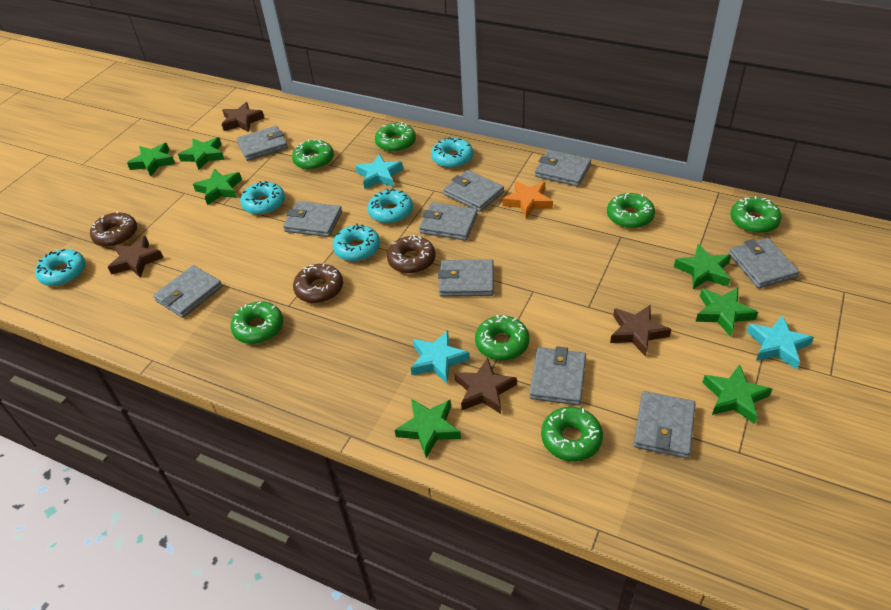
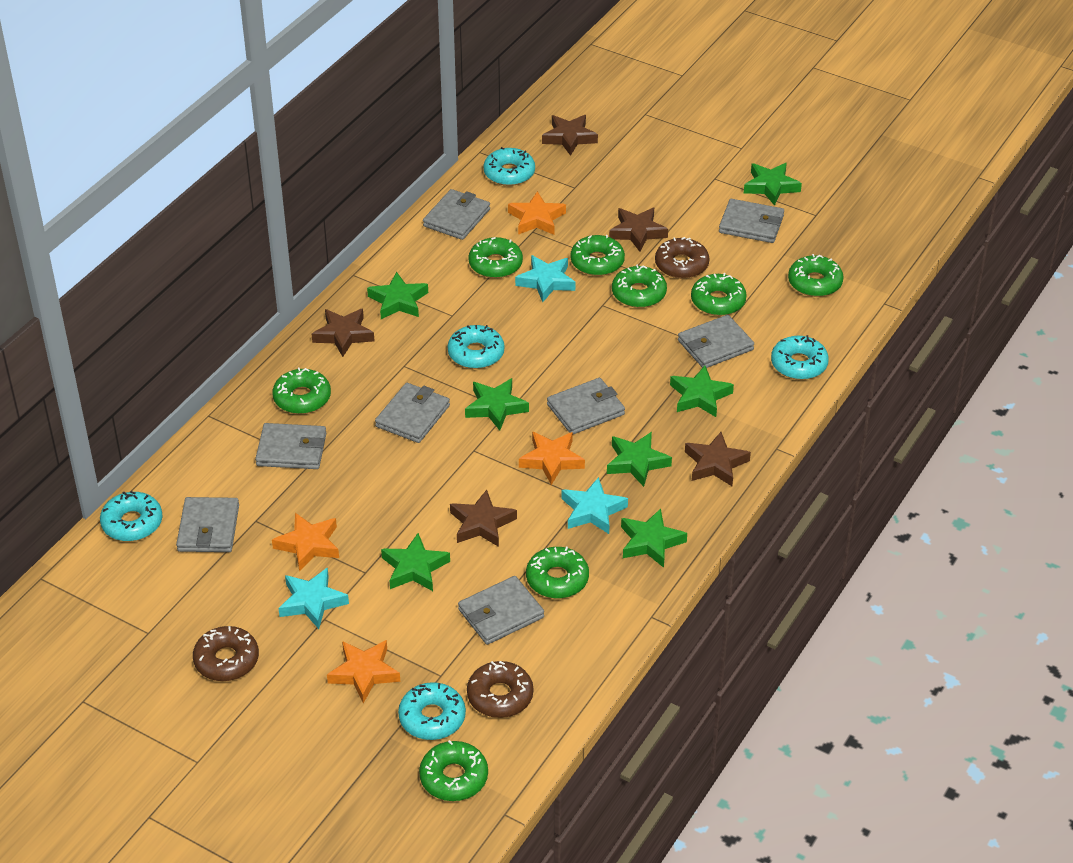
brown star: [108,236,163,278] [222,102,264,132] [454,358,517,414] [610,305,671,357] = 4 -> [312,309,374,357] [450,490,517,547] [542,115,598,156] [609,208,668,252] [685,432,751,486] = 5
green donut: [231,302,283,344] [292,139,334,170] [375,122,416,152] [475,315,530,361] [541,407,603,461] [607,193,655,229] [730,196,782,233] = 7 -> [272,368,331,414] [419,740,488,801] [468,237,523,278] [526,547,589,598] [571,235,625,276] [612,265,667,308] [691,273,747,316] [788,254,844,297] = 8
grey wallet: [153,265,223,318] [237,126,288,161] [283,201,342,237] [419,202,478,241] [438,259,494,296] [444,170,504,212] [529,346,586,405] [535,150,591,187] [633,391,696,458] [729,238,799,289] = 10 -> [176,497,239,552] [255,423,326,469] [375,383,450,443] [423,189,490,240] [458,576,544,645] [547,378,625,434] [678,315,754,368] [719,199,784,243] = 8
orange star: [502,181,553,218] = 1 -> [272,513,339,572] [327,640,400,703] [508,191,566,235] [519,432,585,485] = 4

